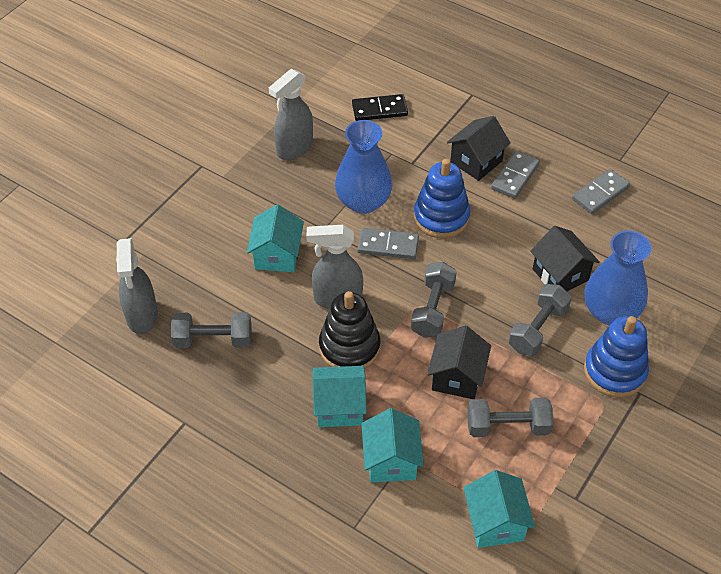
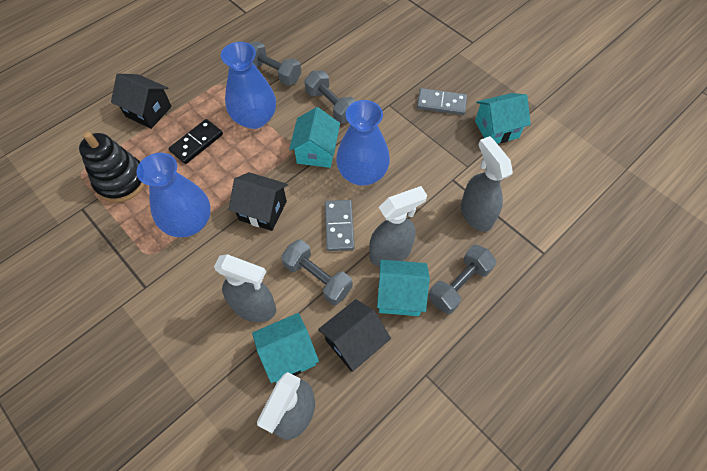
blue stacking toy: [414,159,470,238] [584,316,649,398] = 2 -> none = 0
blue vase: [335,120,392,214] [585,230,652,325] = 2 -> [137,153,211,237] [221,42,276,129] [336,100,390,186] = 3
grey domino: [357,228,419,259] [491,151,540,199] [572,169,630,214] = 3 -> [325,200,355,251] [417,88,467,115] = 2
grey spray bottle: [116,238,158,334] [269,69,313,160] [306,225,363,309] = 3 -> [214,254,276,322] [257,372,315,440] [369,186,427,267] [461,136,513,232] = 4

